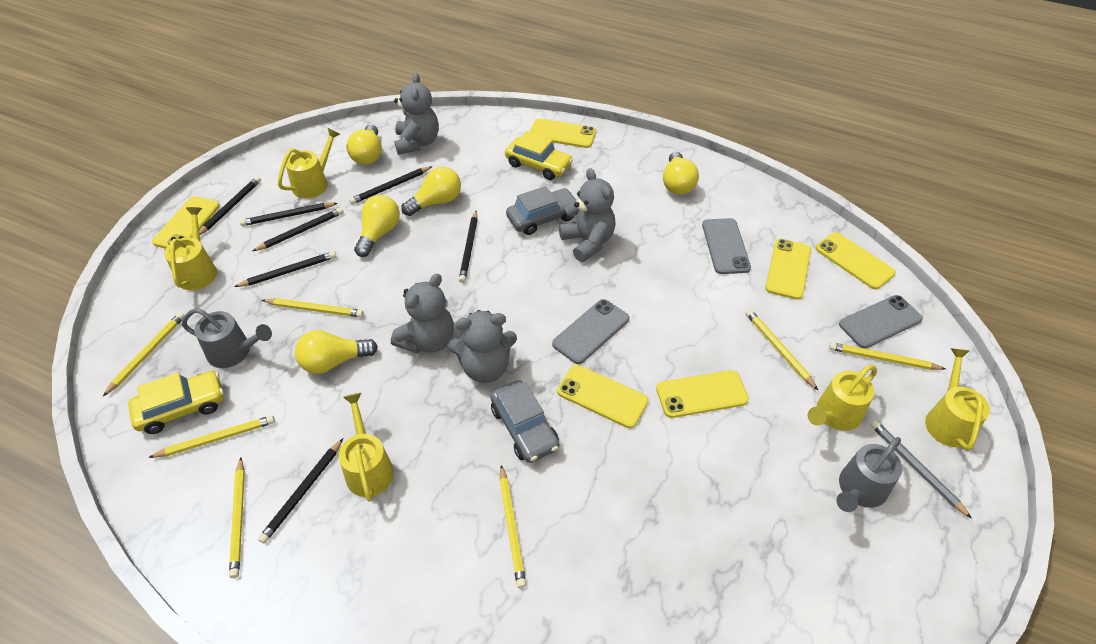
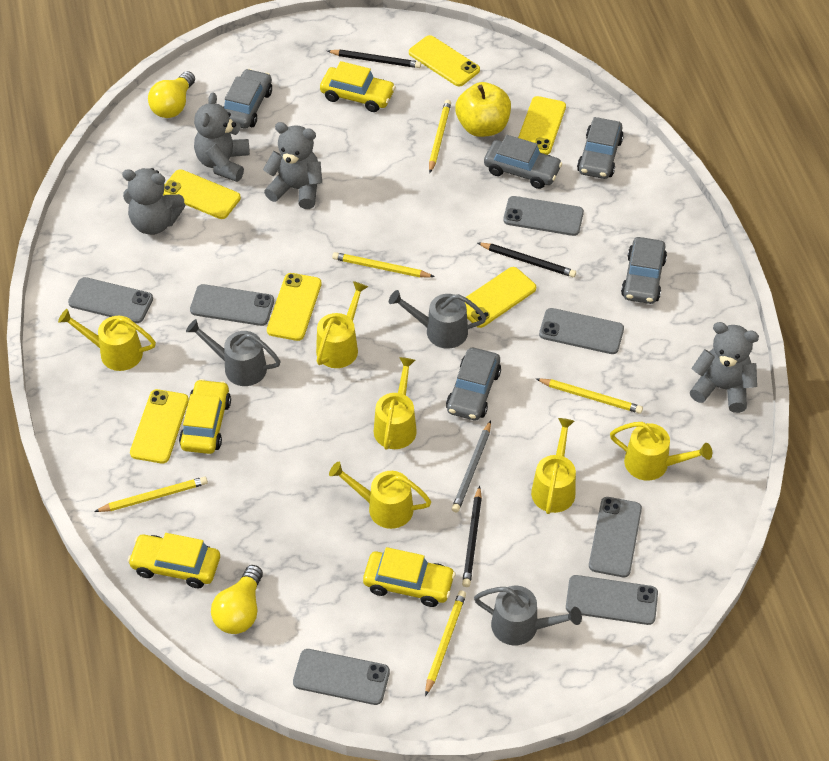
black pencil: [199,176,261,235] [234,251,336,287] [240,203,338,226] [253,208,344,251] [258,438,343,544] [349,166,433,204] [459,211,478,283] = 7 -> [327,50,421,68] [462,485,482,587] [478,243,576,277] = 3
grey car: [490,380,559,463] [506,186,576,235] = 2 -> [224,69,272,129] [446,348,501,420] [484,135,562,189] [577,117,624,179] [621,237,667,304] = 5
grey phone: [552,299,629,364] [702,218,751,274] [839,295,923,349] = 3 -> [68,277,153,323] [190,284,274,326] [293,649,390,705] [503,196,584,236] [539,308,624,354] [566,575,658,625] [589,497,642,577] = 7
grey watering can: [182,308,272,368] [836,437,902,512] = 2 -> [186,319,281,386] [389,290,487,349] [474,586,582,645] = 3
yellow apple: none = 0 -> [455,82,511,137] = 1
yellow car: [128,371,224,434] [505,131,573,180] = 2 -> [128,533,220,588] [179,379,231,454] [320,61,396,112] [363,547,455,607] = 4
yellow light bulb: [295,330,378,374] [346,125,382,165] [354,195,400,257] [401,167,461,216] [663,152,699,195] = 5 -> [148,71,195,118] [211,565,263,634] = 2
yellow pencil: [102,312,185,397] [148,415,275,458] [229,457,245,578] [262,298,364,317] [499,465,526,588] [745,309,818,390] [829,342,946,370] = 7 -> [94,477,208,512] [332,252,435,277] [425,590,466,696] [429,100,451,173] [536,378,643,414] = 5
yellow watering can: [164,207,217,290] [278,128,340,199] [339,393,394,502] [808,365,877,431] [925,348,990,451] = 5 -> [58,309,156,371] [316,281,368,368] [329,462,431,529] [374,357,417,450] [531,418,576,514] [610,422,712,481] = 6

